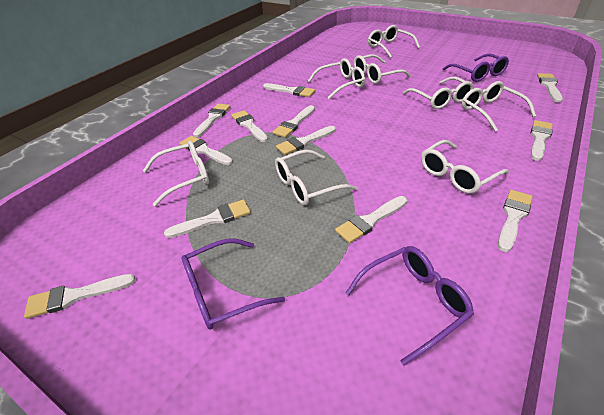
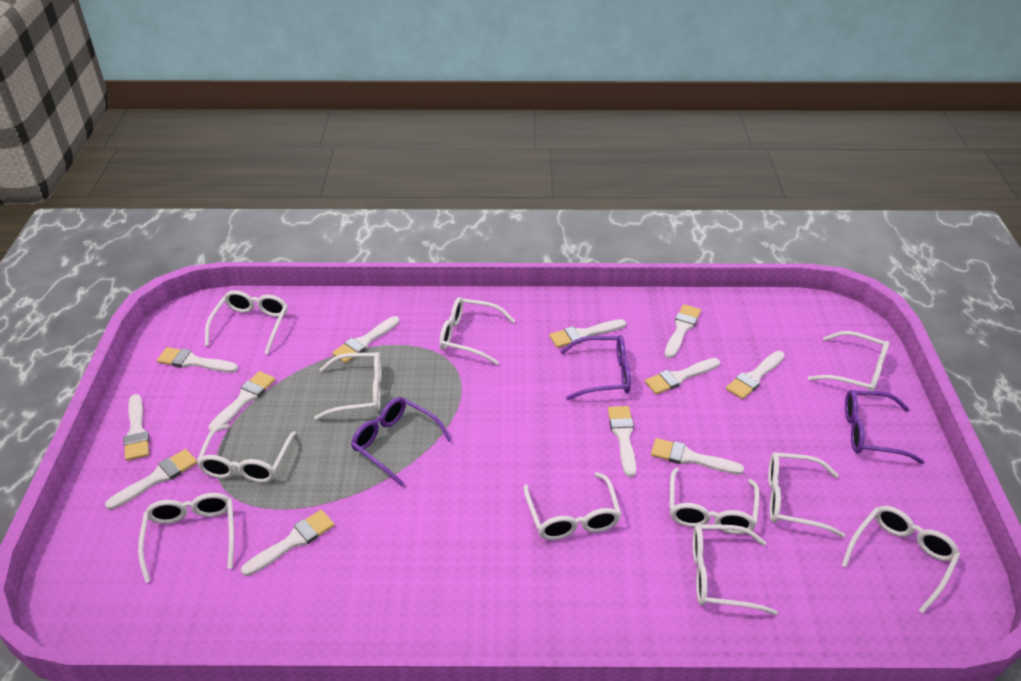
white glasses: [143,141,209,206] [275,150,357,205] [308,58,365,99] [354,54,411,84] [368,25,420,58] [403,77,474,109] [421,140,509,194] [462,81,536,131] = 8 -> [138,493,234,583] [196,424,296,483] [205,290,288,354] [314,352,381,420] [439,297,515,365] [524,472,621,540] [669,467,760,534] [693,524,778,615] [768,452,845,538] [808,331,889,391] [842,506,960,613] = 11

